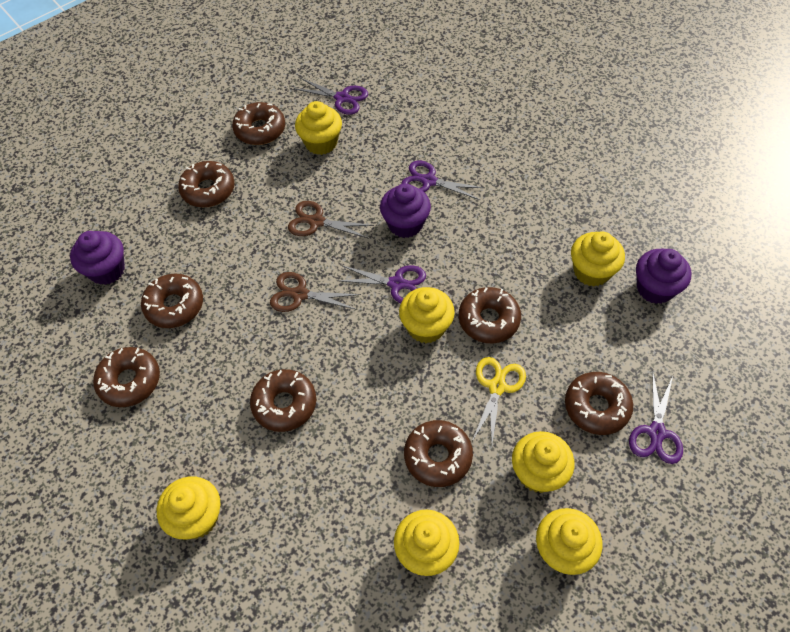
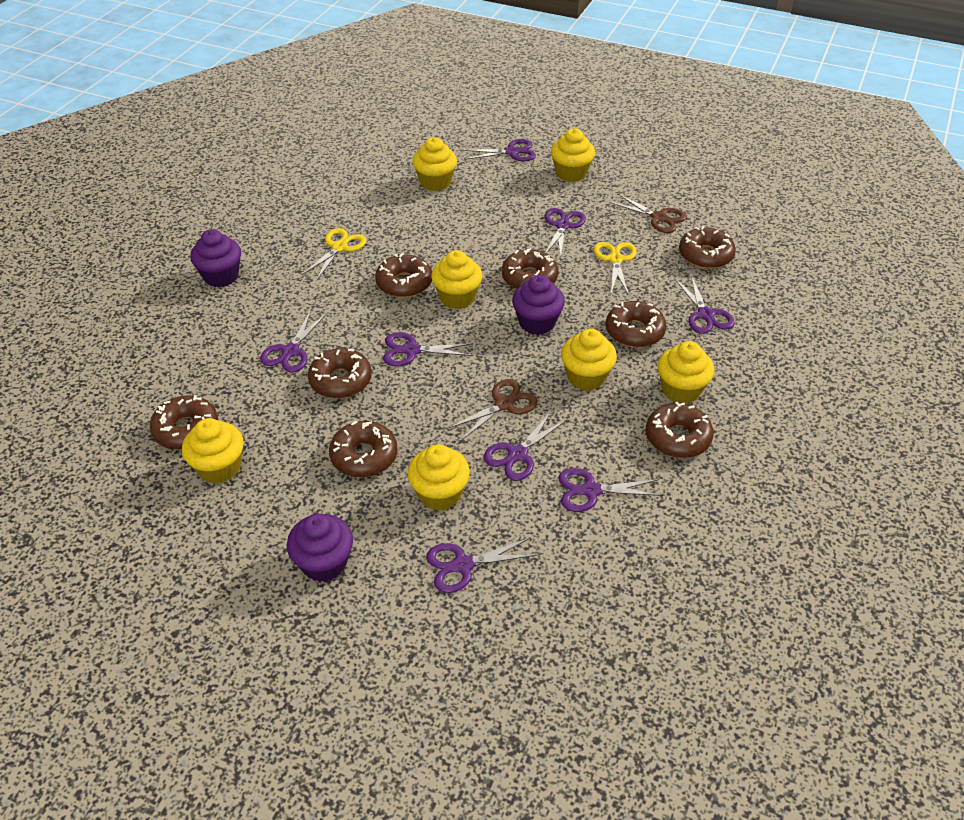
purple scissors: [293,78,368,115] [336,265,426,303] [401,161,484,200] [629,371,683,464] = 4 -> [260,310,327,373] [383,332,473,366] [426,538,537,593] [462,139,536,161] [484,410,567,481] [545,208,586,257] [558,468,663,512] [675,275,735,334] = 8
yellow scissors: [472,357,526,444] = 1 -> [302,228,366,281] [594,242,637,296] = 2

